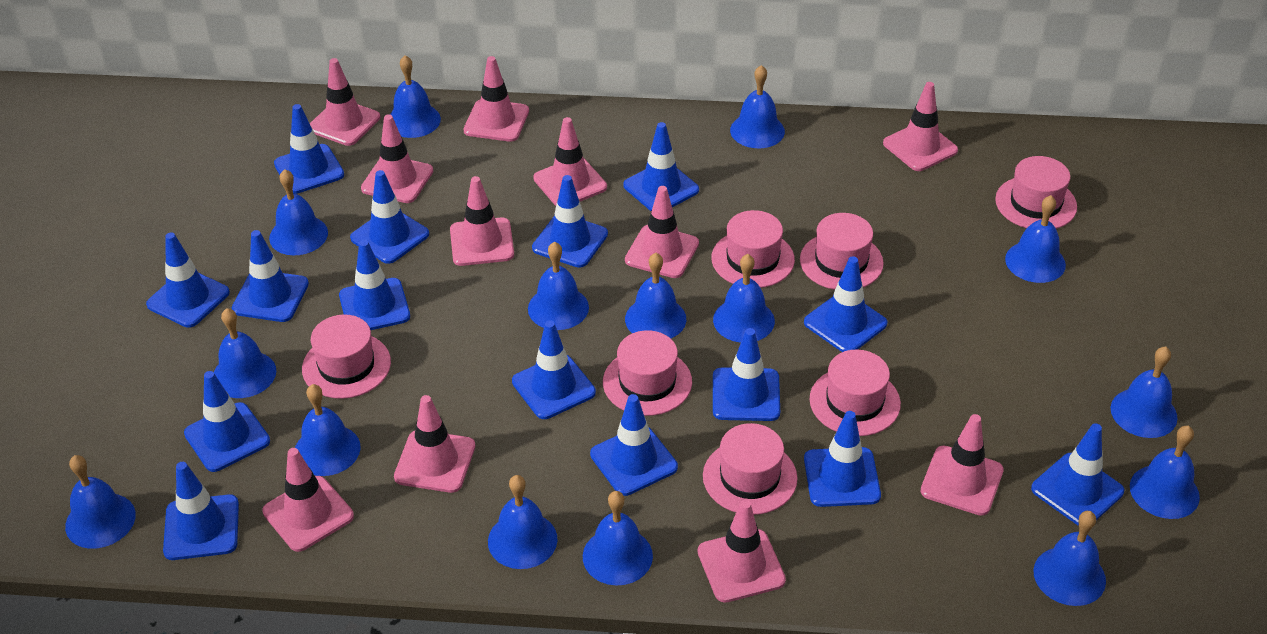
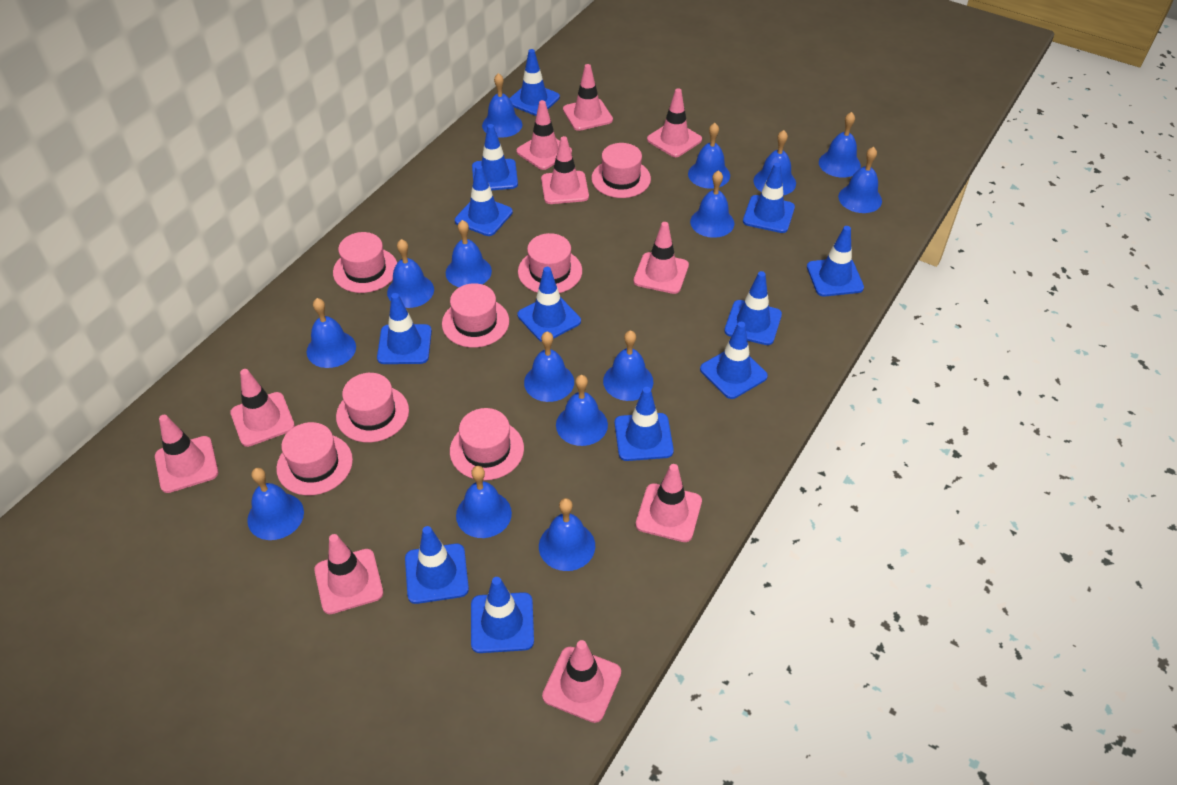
blue traffic cone: [146,232,230,328] [163,462,239,560] [184,371,270,472] [232,230,309,322] [274,104,344,194] [339,240,410,330] [350,170,429,264] [512,320,596,419] [532,175,608,268] [590,394,678,496] [623,122,699,211] [713,328,780,421] [804,256,887,352] [804,411,881,507] [1031,423,1124,526] = 15 -> [377,293,432,364] [405,526,469,604] [455,165,513,236] [471,577,534,653] [472,124,518,190] [509,49,560,116] [518,267,581,342] [615,387,674,461] [700,322,768,399] [724,271,782,345] [743,163,795,233] [807,226,864,297] = 12
pink traffic cone: [262,448,354,552] [310,58,380,146] [361,114,433,203] [394,395,475,493] [450,176,514,266] [464,56,529,142] [533,117,607,206] [625,186,699,278] [698,500,786,603] [883,82,958,171] [920,414,1004,516] = 11 -> [155,415,218,493] [230,369,295,447] [314,534,383,614] [516,100,572,170] [541,136,589,204] [542,640,621,723] [563,64,613,131] [633,222,689,294] [636,464,702,542] [647,88,702,157] = 10

